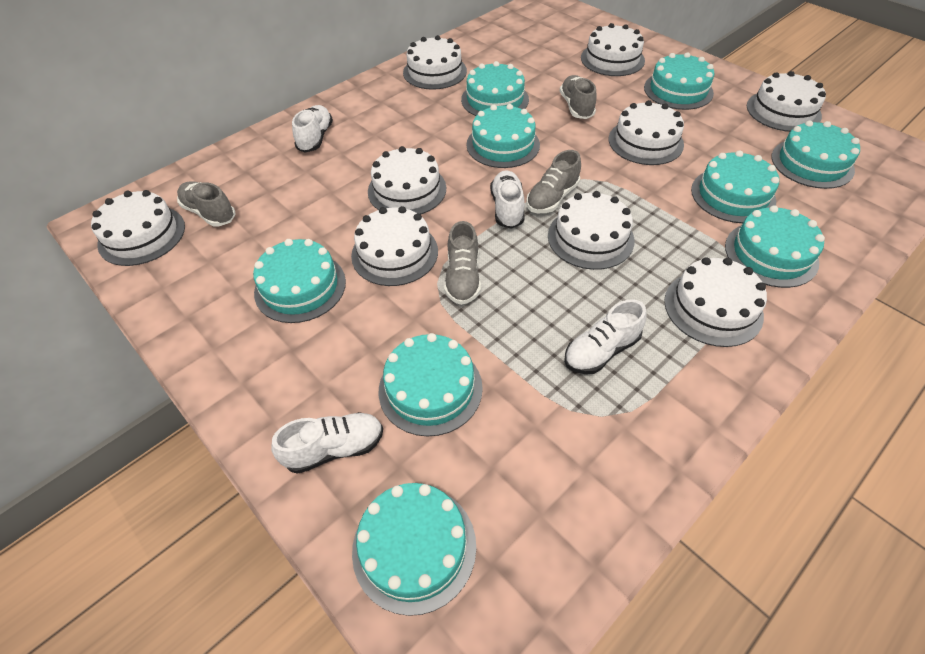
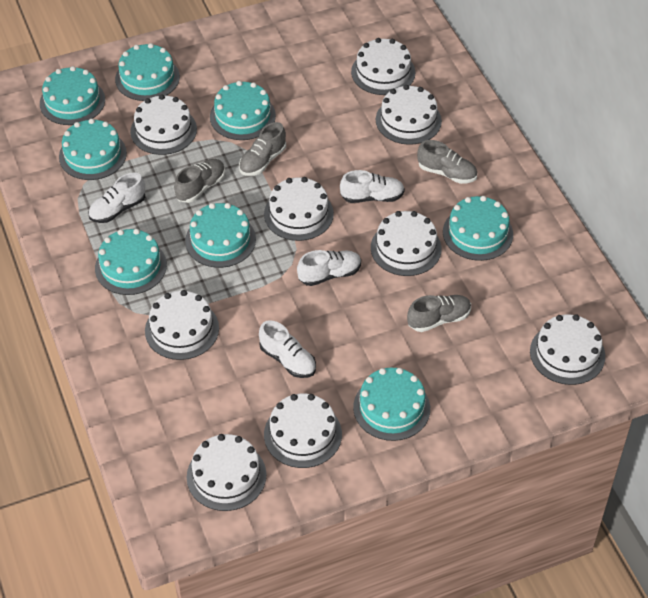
turquoise cake: [253,239,346,323] [352,483,476,616] [379,333,483,437] [461,61,529,116] [466,104,540,168] [644,52,714,110] [691,150,779,223] [725,205,825,288] [771,121,860,189] = 9 -> [40,66,105,125] [59,119,127,180] [95,229,167,295] [115,43,180,101] [185,203,256,268] [210,81,276,140] [353,368,430,441] [443,196,513,261] = 8

